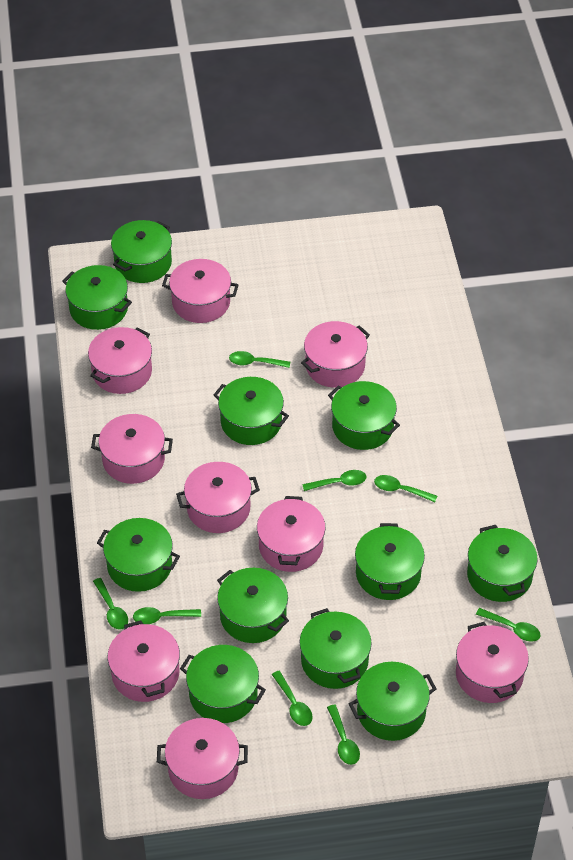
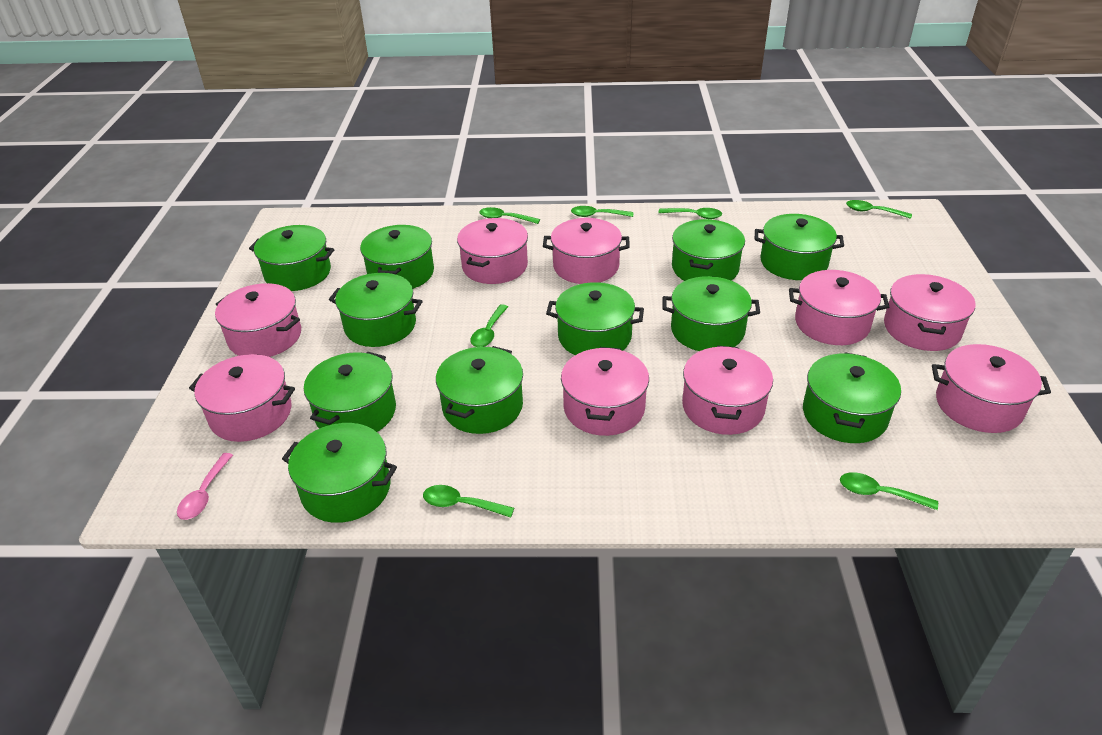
green spoon: [93,578,128,630] [133,607,201,624] [229,351,290,368] [272,671,312,726] [302,470,366,491] [327,705,360,765] [374,475,437,502] [476,608,541,642] = 8 -> [423,485,514,518] [470,304,508,347] [479,207,540,224] [571,206,633,217] [659,208,722,219] [840,472,938,510] [846,200,912,219] = 7
pink spoon: none = 0 -> [177,453,233,520] = 1

